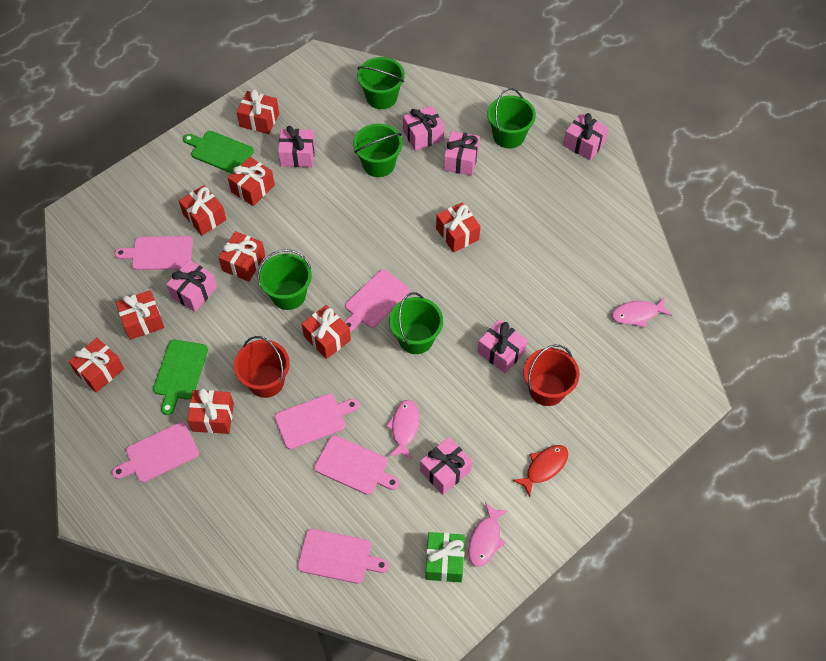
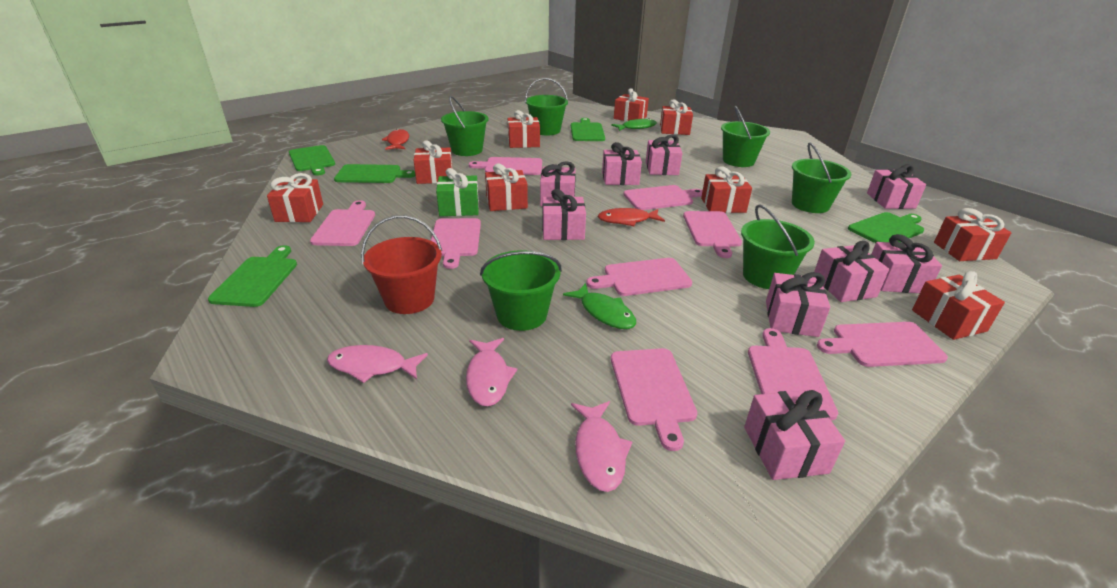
green bucket: [258,249,312,310] [353,124,403,177] [357,57,405,109] [389,292,443,354] [487,88,536,149] = 5 -> [441,96,489,156] [480,250,562,331] [525,78,568,136] [721,106,770,167] [741,204,815,289] [792,142,852,213] = 6
green cutting board: [153,339,208,415] [183,131,254,173] = 2 -> [208,245,297,307] [289,145,335,176] [334,164,415,183] [571,118,605,141] [848,212,924,243] = 5
green fish: none = 0 -> [563,283,636,329] [611,118,657,131] = 2
pink cutting board: [112,422,199,482] [115,236,193,270] [275,394,359,449] [297,529,389,584] [314,435,400,495] [344,270,410,332] = 6 -> [310,200,375,246] [431,218,481,269] [469,157,542,175] [586,258,692,296] [611,348,697,451] [623,185,703,210] [683,211,742,258] [748,328,838,420] [817,322,948,367] = 9
pink gift: [166,260,217,312] [278,126,315,167] [403,106,445,151] [420,437,472,495] [444,131,480,176] [477,319,528,373] [563,113,609,160] = 7 -> [540,161,576,206] [542,189,586,240] [602,142,642,185] [646,135,682,175] [744,390,845,480] [766,272,830,337] [814,241,889,302] [867,164,926,209] [872,234,942,293] = 9
red bucket: [234,336,290,398] [524,345,580,406] = 2 -> [361,215,442,314] = 1
red fish: [512,445,568,497] = 1 -> [382,129,409,150] [598,208,665,226] = 2

